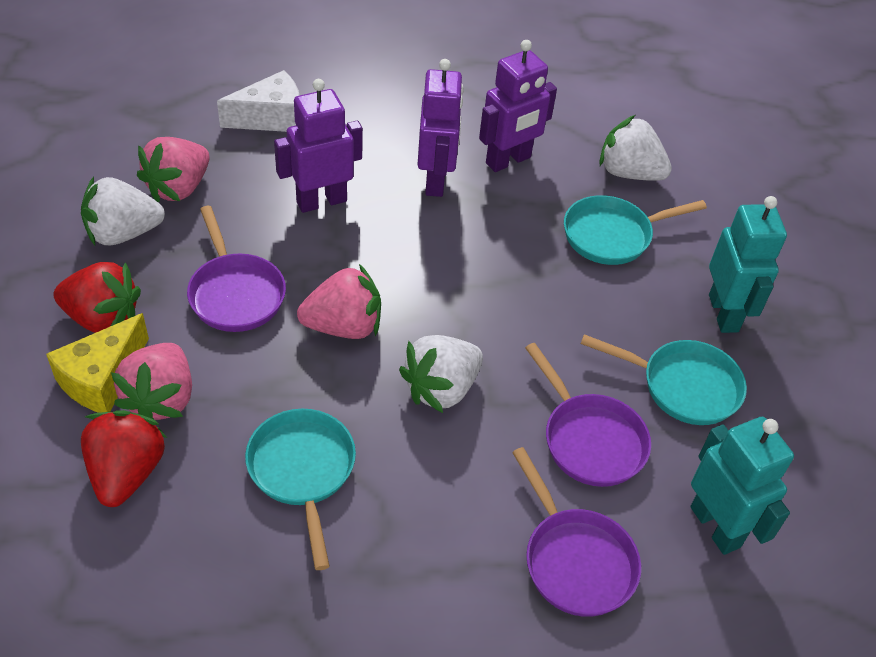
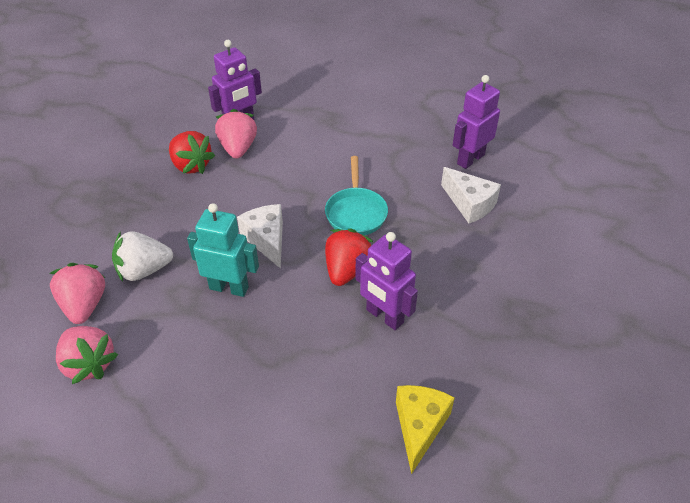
purple pan: [187,206,286,332] [512,447,641,617] [525,343,651,487] = 3 -> none = 0
turquoise pan: [245,409,356,570] [564,195,707,265] [581,334,747,425] = 3 -> [325,156,388,235] = 1
turquoise robot: [690,417,794,555] [709,196,787,333] = 2 -> [187,203,259,297] = 1
white cheese: [217,70,300,132] = 1 -> [237,204,283,269] [441,167,501,223] = 2
white strawberry: [81,177,165,245] [399,335,483,413] [599,115,672,181] = 3 -> [112,231,173,282] = 1

